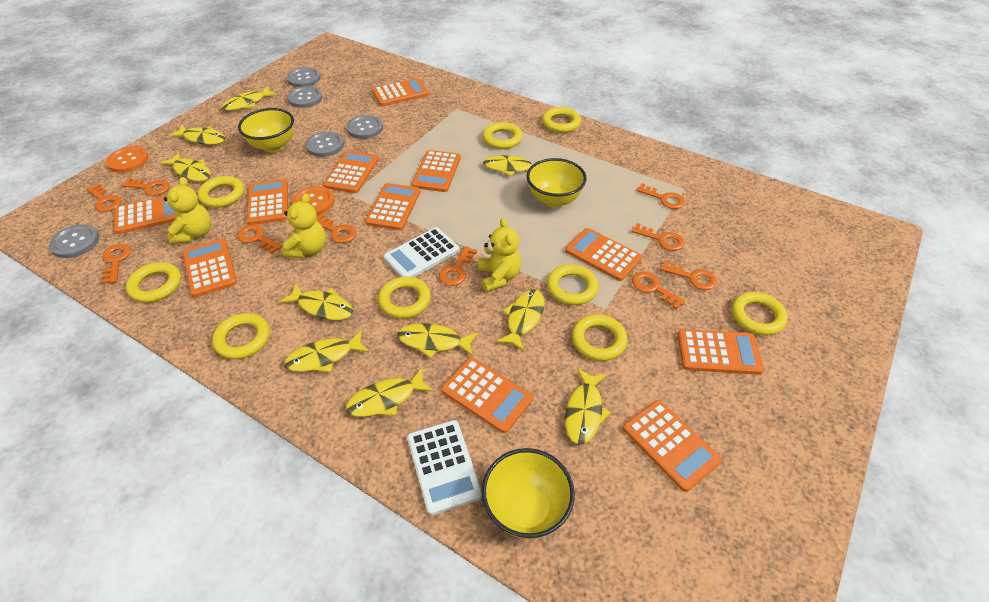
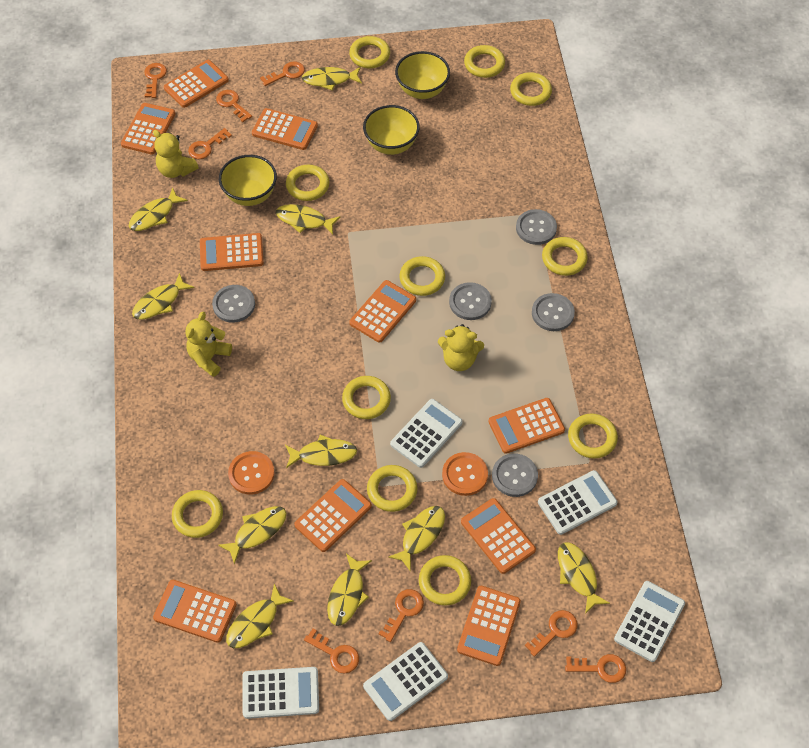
orange calculator: [114,196,178,234] [183,239,237,297] [246,179,288,225] [323,151,379,193] [365,183,420,230] [372,78,429,106] [412,150,461,192] [441,357,533,433] [565,228,642,281] [623,400,722,492] [678,329,764,375] = 11 -> [121,103,176,154] [153,580,237,643] [164,60,229,108] [200,233,264,271] [252,108,318,150] [294,479,372,552] [349,280,416,343] [457,586,521,666] [461,498,536,574] [489,398,565,454] = 10
orange key: [87,183,122,212] [101,244,131,284] [121,178,170,196] [237,224,282,254] [317,214,357,243] [439,246,477,286] [632,223,685,251] [632,272,686,310] [636,183,685,209] [660,260,717,290] = 10 -> [144,63,167,98] [188,128,232,159] [216,90,252,122] [260,61,305,86] [304,628,359,674] [378,589,424,642] [525,610,578,657] [565,654,626,683] = 8
white calculator: [383,227,460,277] [407,420,482,515] = 2 -> [242,667,319,719] [363,642,448,721] [390,399,463,468] [538,470,617,535] [614,581,685,662] = 5
yellow ring: [126,262,181,303] [198,176,244,208] [212,313,270,359] [378,277,431,319] [482,122,523,149] [542,107,581,133] [547,264,599,305] [572,314,628,361] [732,292,788,335] = 9 -> [172,490,223,538] [286,165,330,201] [342,376,391,419] [349,36,390,68] [367,465,417,512] [399,256,445,296] [419,555,471,606] [464,45,505,78] [510,72,552,106] [542,237,588,276] [568,413,618,459] = 11

